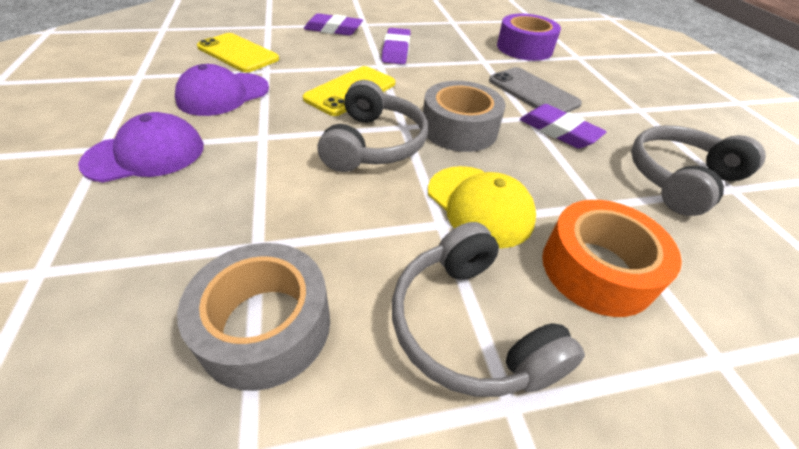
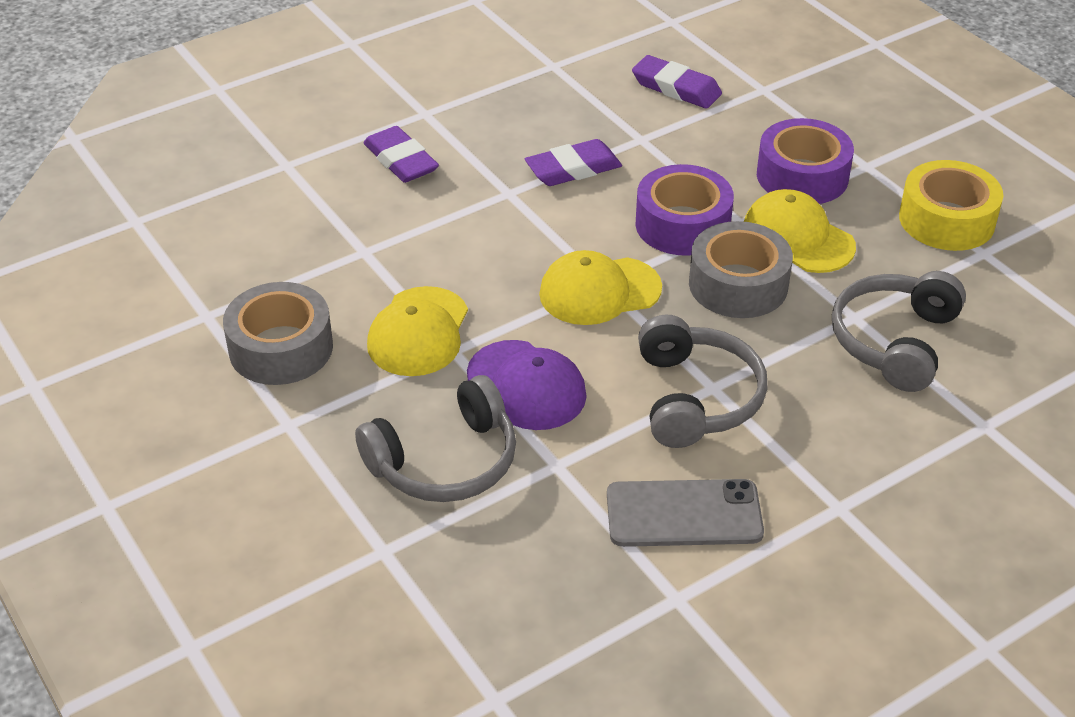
orange tape: [542,200,682,317] = 1 -> none = 0
purple cap: [78,112,204,183] [175,64,269,116] = 2 -> [467,340,587,430] = 1
purple tape: [497,14,561,61] = 1 -> [636,164,734,256] [757,118,854,204] = 2
yellow cap: [428,166,536,248] = 1 -> [367,286,468,376] [539,250,662,325] [744,189,856,273] = 3
yellow phone: [197,33,279,73] [303,66,395,116] = 2 -> none = 0
yellow tape: none = 0 -> [899,160,1003,251] = 1

